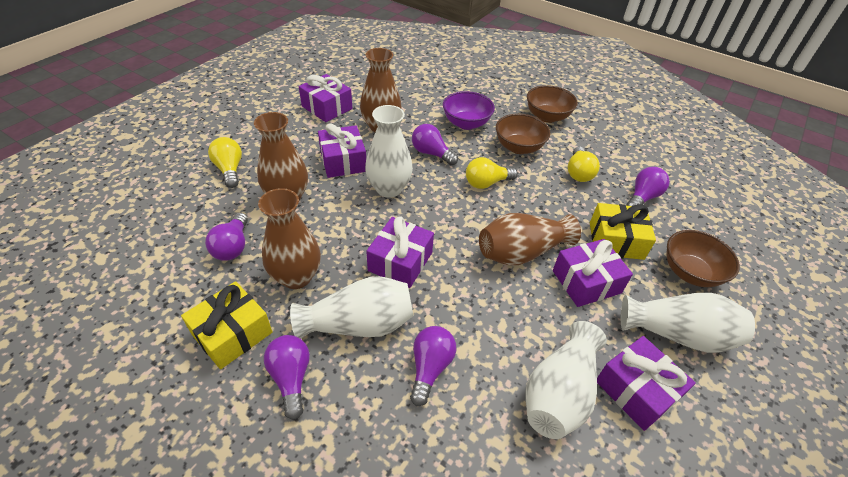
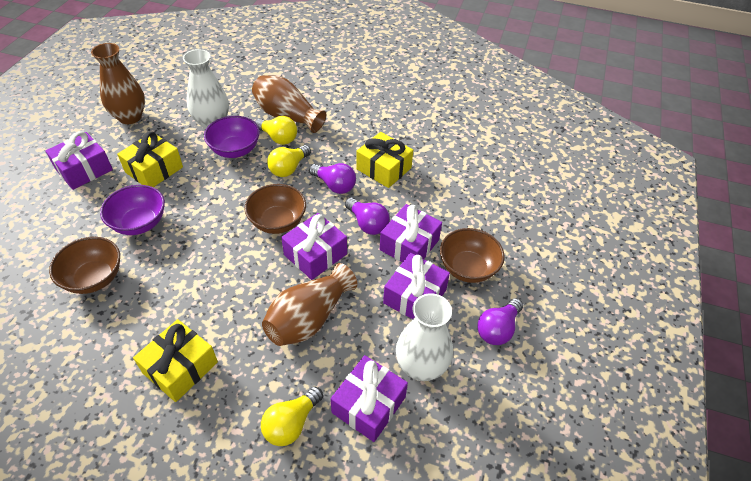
brown vase: [254,112,308,201] [258,188,321,289] [360,48,401,132] [479,213,581,265] = 4 -> [91,43,145,124] [252,75,326,133] [262,263,357,346] = 3
purple bowl: [443,91,495,130] = 1 -> [100,185,165,235] [204,116,260,158] = 2
purple light bulb: [205,213,248,261] [264,335,310,420] [410,326,456,406] [412,124,458,165] [626,167,670,206] = 5 -> [309,163,356,194] [345,197,390,235] [477,298,523,345] = 3
white vase: [290,276,413,339] [365,105,413,198] [525,321,607,439] [621,293,755,353] = 4 -> [183,49,229,130] [396,293,453,381] = 2
yellow gift: [181,281,273,369] [590,203,656,260] = 2 -> [117,131,183,187] [133,319,218,402] [356,132,413,188] = 3

